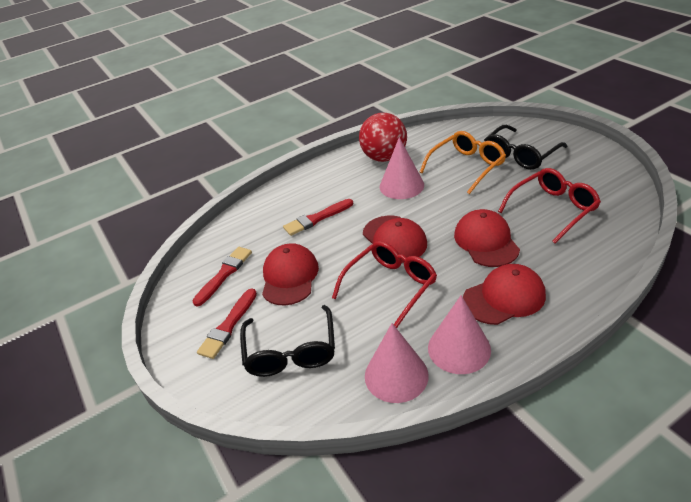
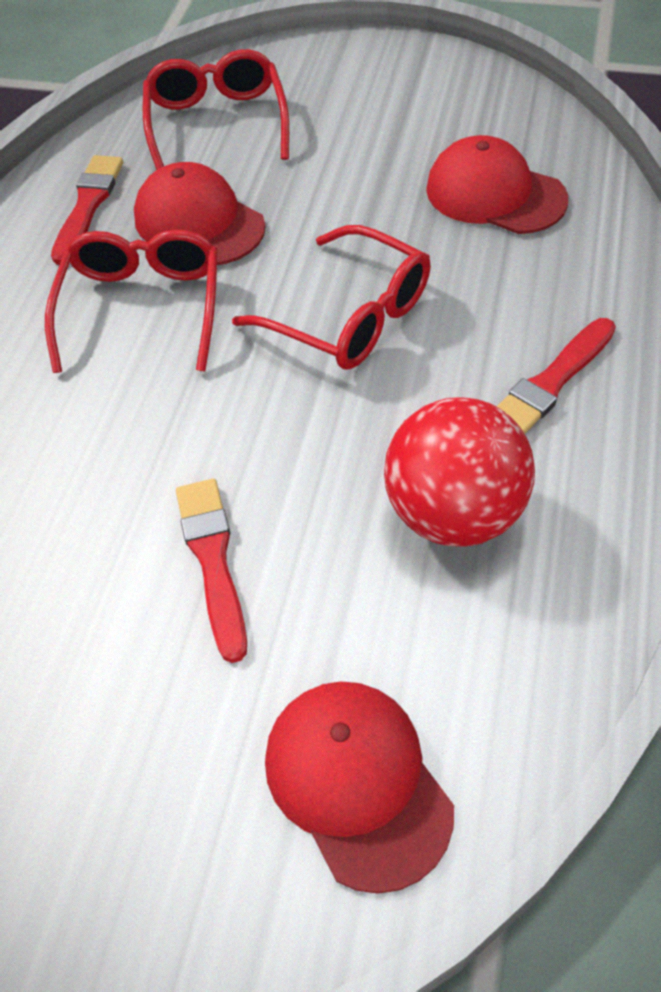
black glasses: [240,305,335,377] [484,125,567,170] = 2 -> none = 0
orange glasses: [420,131,506,194] = 1 -> none = 0
pink cone: [365,323,428,403] [380,137,424,199] [428,295,491,374] = 3 -> none = 0
red cap: [262,243,319,306] [363,216,427,263] [454,209,520,267] [463,264,546,325] = 4 -> [134,162,266,265] [265,681,454,894] [426,135,568,234] = 3
red glasses: [332,241,437,328] [498,168,601,243] = 2 -> [45,230,218,373] [143,49,289,170] [232,225,431,370] = 3

